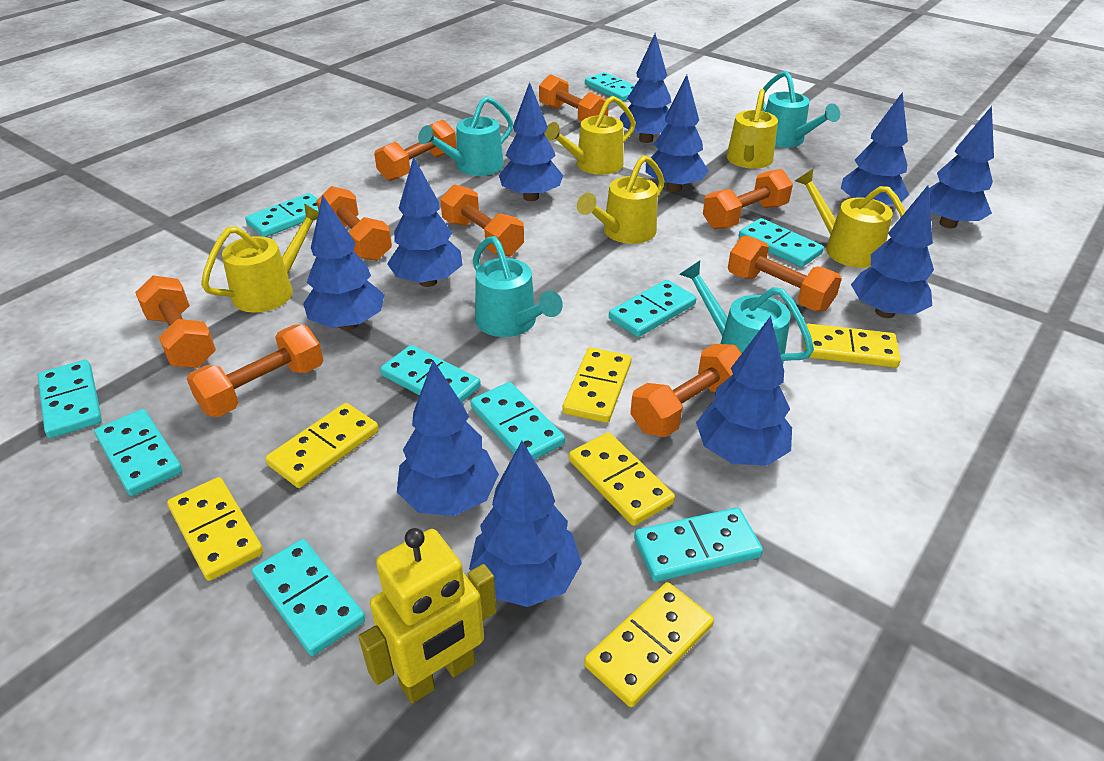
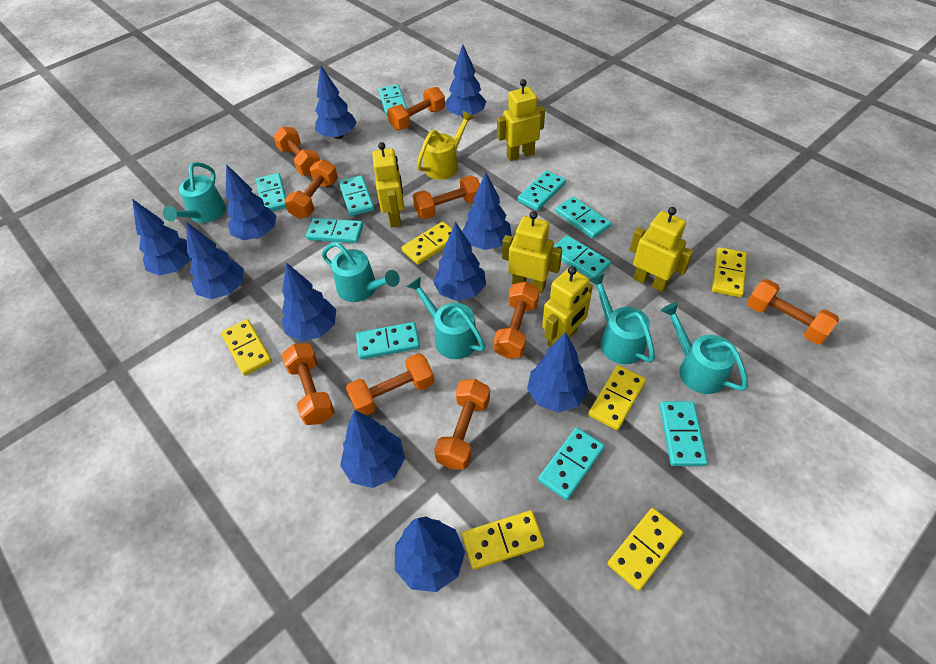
turquoise watering can: [418,96,513,176] [473,236,563,337] [679,261,814,364] [763,71,840,147] = 4 -> [163,162,226,223] [322,242,400,302] [407,277,486,359] [589,273,655,364] [661,302,748,394] = 5
yellow robot: [359,528,497,703] = 1 -> [373,142,404,227] [497,79,545,161] [502,211,562,293] [542,266,593,347] [630,207,694,292] = 5
yellow watering can: [201,204,319,313] [544,96,636,175] [577,155,665,244] [727,89,778,169] [795,169,906,268] = 5 -> [417,111,475,180] = 1

